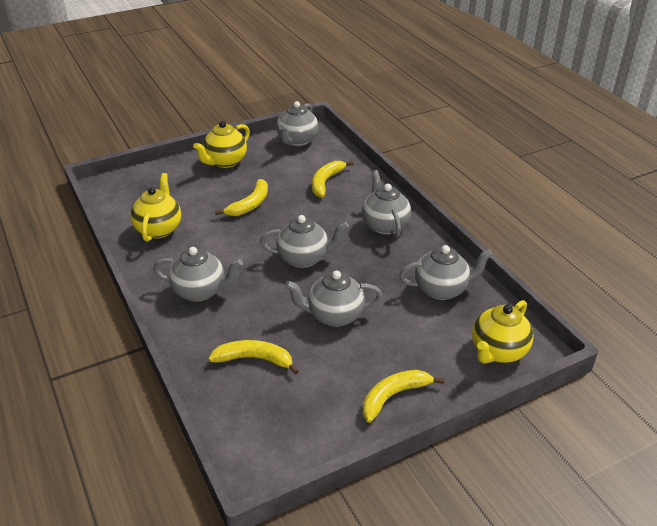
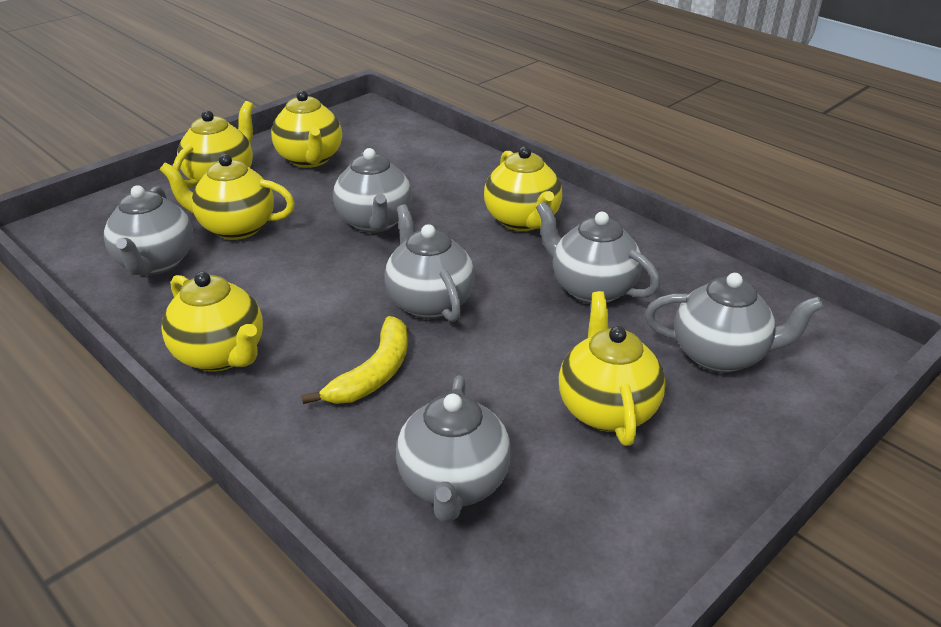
yellow banana: [208,340,299,375] [215,179,268,216] [312,161,354,197] [363,370,445,423] = 4 -> [302,316,408,404] = 1
yellow teapot: [130,173,181,242] [193,121,250,168] [472,300,534,364] = 3 -> [159,154,295,240] [161,272,263,372] [173,101,253,187] [271,90,342,168] [484,146,562,231] [559,291,666,446] = 6

